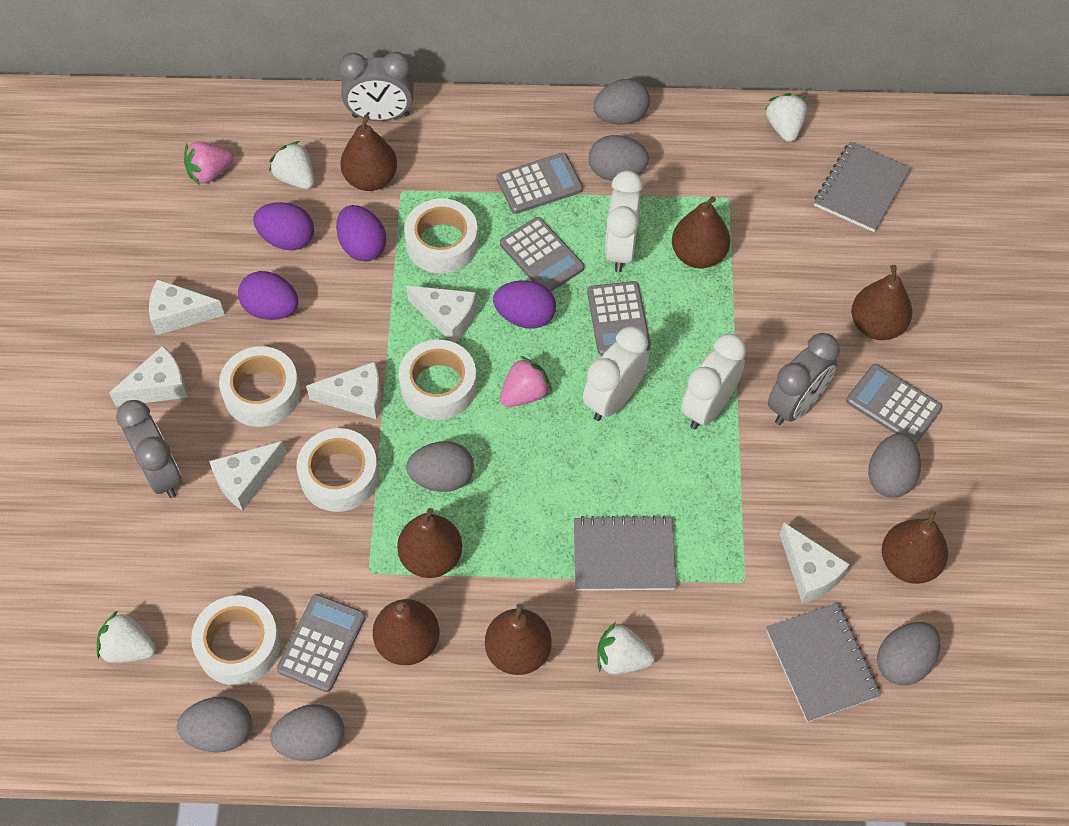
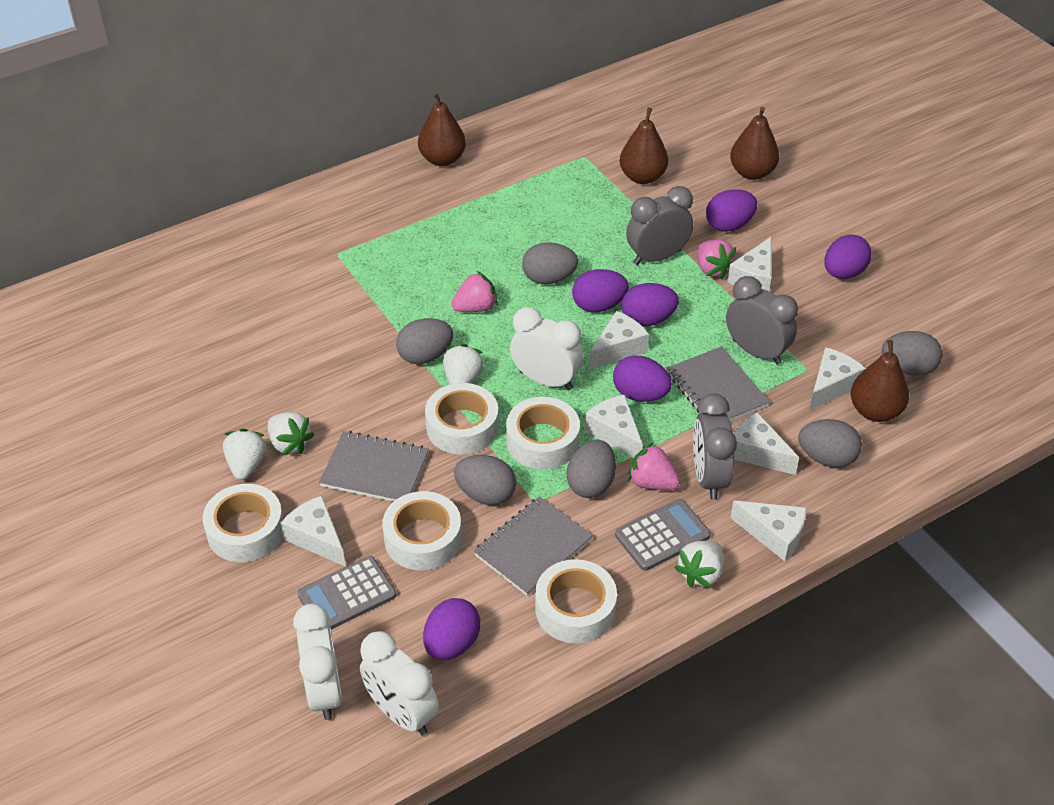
brown pear: [340,115,397,191] [373,599,440,665] [397,508,462,578] [485,603,552,675] [672,196,730,269] [851,265,912,340] [882,510,948,584] = 7 -> [418,92,466,166] [620,107,668,184] [730,107,779,180] [851,340,909,422] = 4
grey calculator: [277,594,366,692] [497,153,583,214] [500,217,584,291] [587,281,651,356] [846,364,942,444] = 5 -> [297,556,396,630] [615,499,711,571] = 2
grey egg: [177,697,252,753] [270,704,344,761] [406,441,474,492] [588,135,649,181] [593,79,650,125] [868,433,921,498] [877,622,940,685] = 7 -> [396,318,453,364] [454,455,516,505] [522,242,578,284] [567,440,616,498] [798,419,862,468] [882,331,942,376] = 6
pink strawberry: [184,142,233,185] [500,356,552,407] = 2 -> [451,271,498,312] [628,442,680,490] [697,240,736,279] = 3
purple egg: [238,271,298,320] [253,202,314,251] [336,205,386,261] [493,280,556,329] = 4 -> [423,598,480,660] [572,269,629,312] [613,356,672,402] [621,283,679,327] [706,189,757,232] [824,234,871,279] = 6
white cheese: [109,346,188,407] [149,279,225,335] [209,441,286,511] [306,361,381,420] [406,286,477,343] [780,523,850,603] = 6 -> [281,496,346,567] [585,394,643,458] [589,311,649,369] [728,237,771,291] [731,501,807,561] [733,412,799,475] [809,347,866,411] = 7

